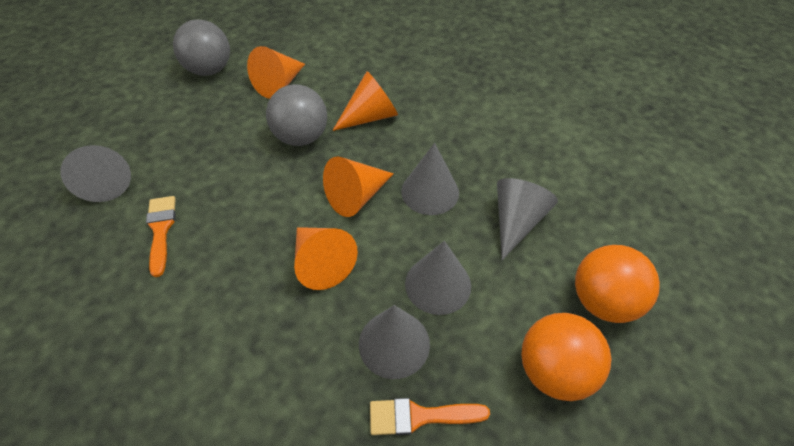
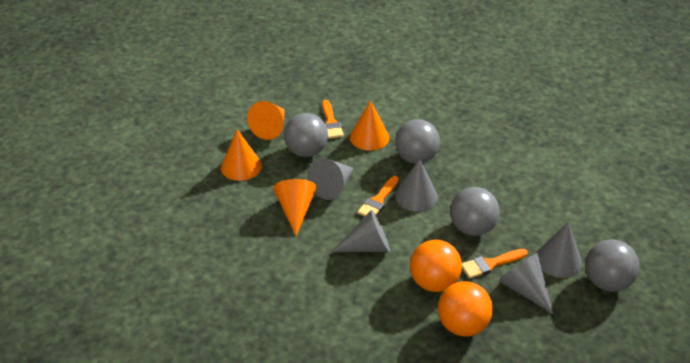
grey ball: [173,19,230,76] [266,84,327,146] = 2 -> [284,113,328,157] [395,119,440,164] [450,187,499,236] [585,240,640,292] = 4
orange brush: [146,196,176,277] [370,398,490,435] = 2 -> [322,100,344,139] [357,176,399,216] [462,249,528,278] = 3

